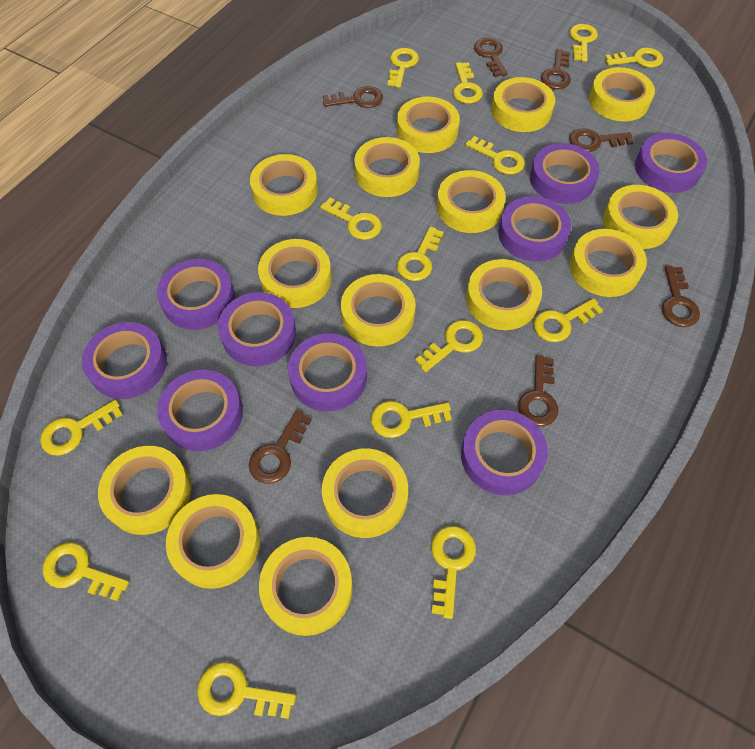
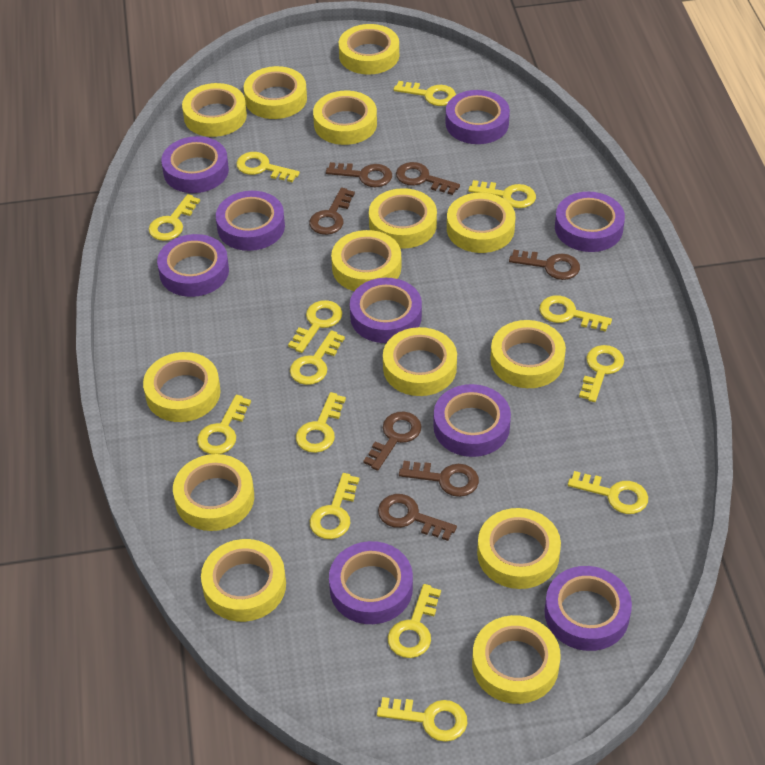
yellow tape: [98,446,191,535] [166,494,260,589] [250,154,318,216] [258,239,332,308] [259,537,353,636] [322,449,408,538] [341,274,415,347] [354,137,420,197] [397,97,460,153] [437,170,506,233] [466,259,542,330] [491,77,555,132] [569,229,647,297] [589,67,655,121] [603,185,678,249] = 15 -> [143,352,221,422] [173,454,254,531] [182,83,247,137] [201,539,286,622] [244,66,307,119] [313,91,377,145] [331,230,401,291] [339,24,399,75] [369,188,437,249] [383,327,457,396] [447,193,516,253] [472,615,561,704] [477,508,561,589] [490,320,566,388] = 14

